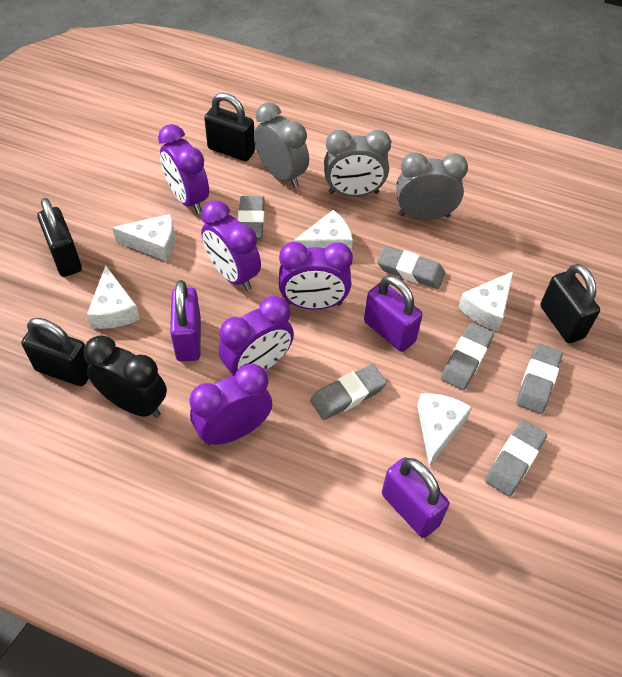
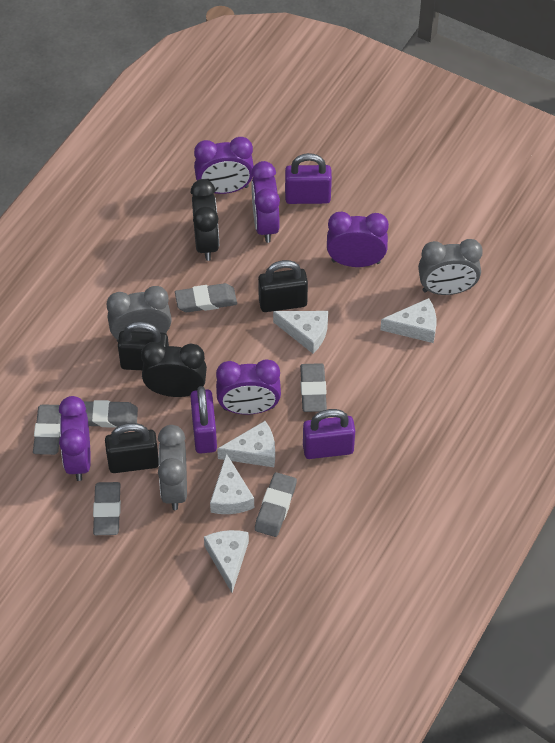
black clock: [84,335,167,418] = 1 -> [141,342,207,397] [190,179,219,261] = 2
black padlock: [21,318,89,386] [37,198,82,277] [204,93,255,161] [540,264,600,343] = 4 -> [105,423,159,473] [118,322,169,370] [258,260,308,312] = 3

